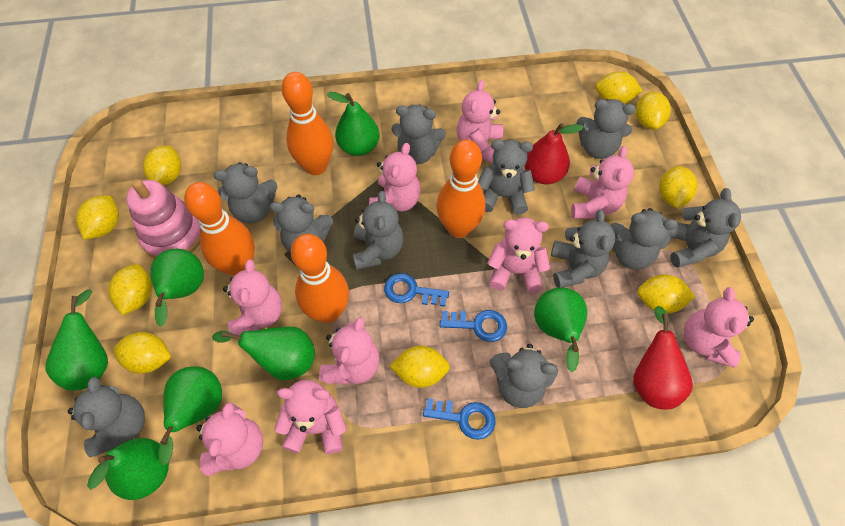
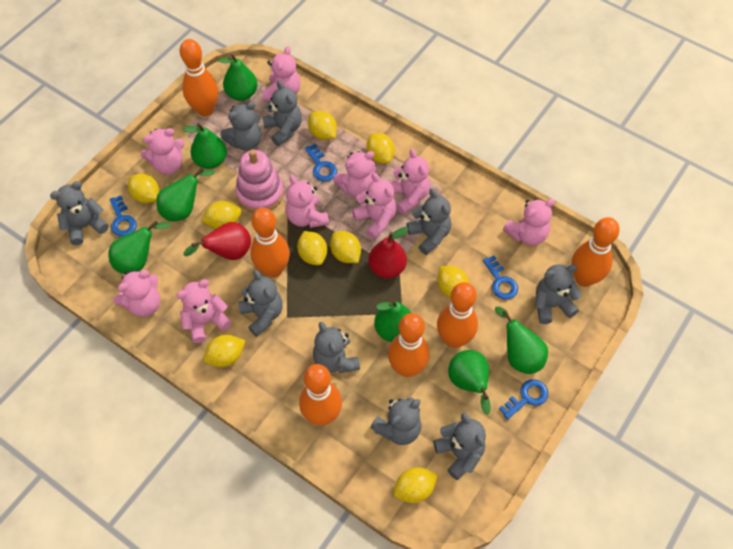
blue key: [384,273,449,307] [423,398,496,440] [440,310,507,342] = 3 -> [109,196,136,237] [305,144,337,181] [483,256,518,300] [499,379,548,420] = 4
grey teddy bear: [68,377,145,457] [214,162,277,223] [270,194,333,253] [353,191,403,270] [391,105,446,164] [478,139,535,215] [490,344,558,408] [551,210,615,288] [576,99,636,159] [610,208,678,270] [668,188,741,268] = 11 -> [50,181,109,245] [220,102,261,150] [238,270,283,337] [262,80,302,146] [313,322,360,373] [370,397,422,445] [407,189,451,255] [433,413,486,480] [535,264,582,324] = 9
orange bowling pin: [184,182,255,276] [282,72,333,175] [291,234,349,323] [437,139,486,238] = 4 -> [180,39,218,116] [250,208,290,278] [299,364,342,425] [388,313,430,377] [437,282,478,348] [571,217,620,287] = 6

